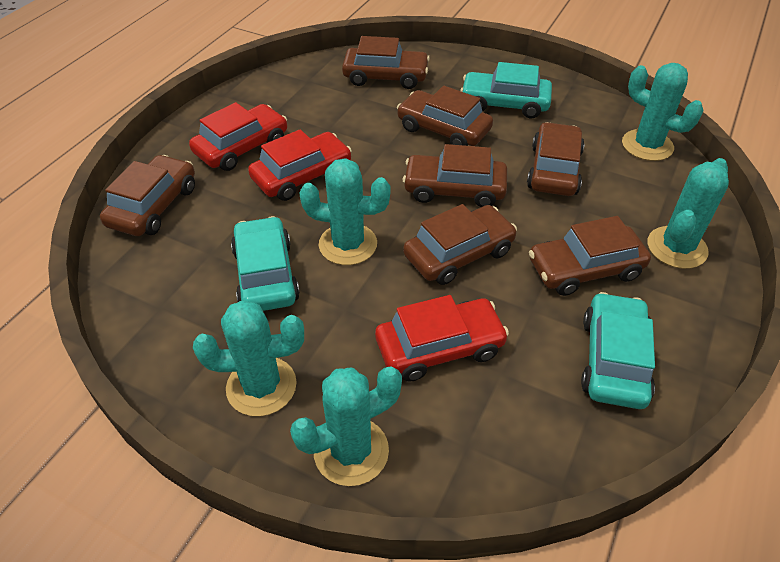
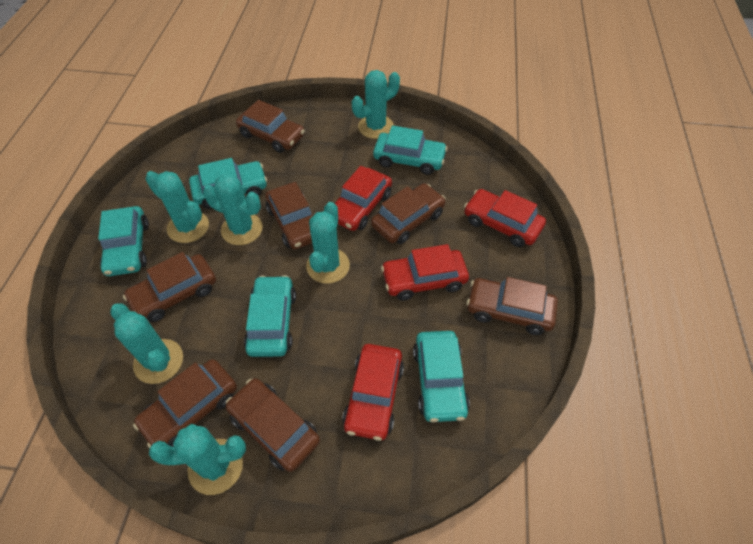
red car: [189,102,287,171] [248,129,352,201] [375,295,509,382] = 3 -> [334,166,392,231] [342,344,404,441] [381,244,469,301] [464,189,546,247] = 4
turquoise cactus: [193,300,304,416] [290,367,402,486] [299,158,390,265] [622,63,704,161] [647,158,729,269] = 5 -> [110,304,183,384] [145,171,209,243] [149,424,246,495] [203,174,263,245] [306,202,350,284] [352,70,400,139] = 6
turquoise car: [231,216,300,311] [460,62,552,118] [581,292,655,409] = 3 -> [98,206,149,276] [189,158,267,209] [244,275,296,357] [373,126,447,175] [413,331,470,422] = 5

